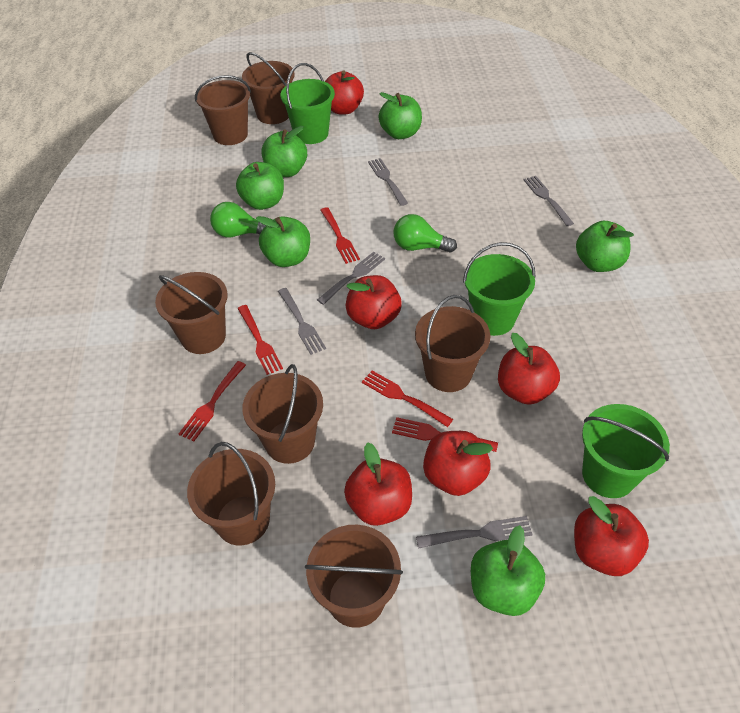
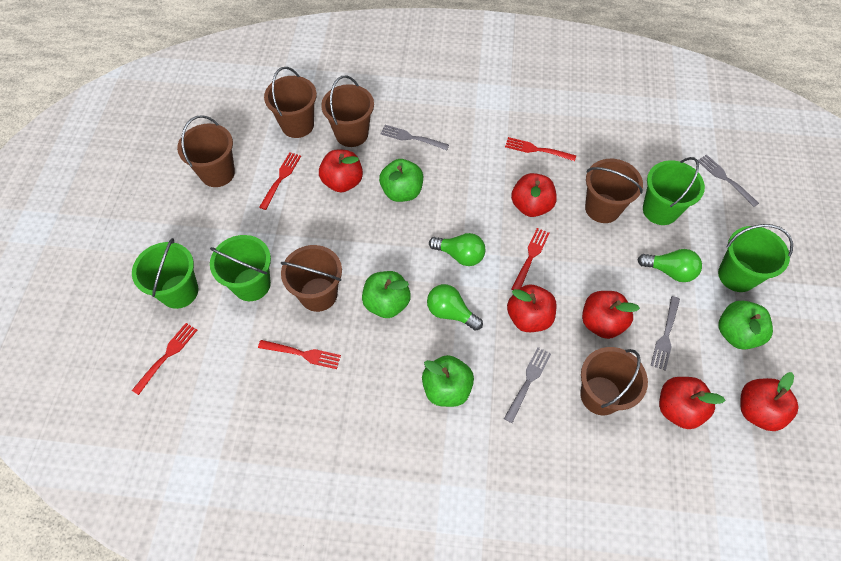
brown bucket: [155,272,228,354] [187,442,275,545] [195,75,251,145] [242,52,295,124] [242,364,323,464] [305,525,403,628] [415,295,490,392] = 7 -> [177,115,235,187] [264,67,317,138] [281,245,342,312] [321,76,374,147] [580,347,648,415] [585,159,643,223] = 6
green apple: [236,162,284,210] [256,216,310,267] [261,126,307,177] [379,92,422,139] [471,525,545,616] [576,221,634,272] = 6 -> [362,271,411,318] [379,159,423,202] [422,355,474,407] [719,301,773,350] = 4
green bucket: [280,63,335,144] [463,242,536,336] [582,404,670,498] = 3 -> [132,238,198,309] [210,235,271,301] [643,157,705,225] [718,224,793,292] = 4
green light bulb: [210,202,266,237] [393,214,457,253] = 2 -> [427,284,483,331] [429,233,485,266] [637,249,702,282] = 3
grey fork: [278,288,326,355] [317,252,385,305] [368,158,408,206] [416,516,533,549] [523,176,574,226] = 5 -> [380,125,449,150] [504,347,551,423] [651,296,680,371] [698,154,759,207] = 4

